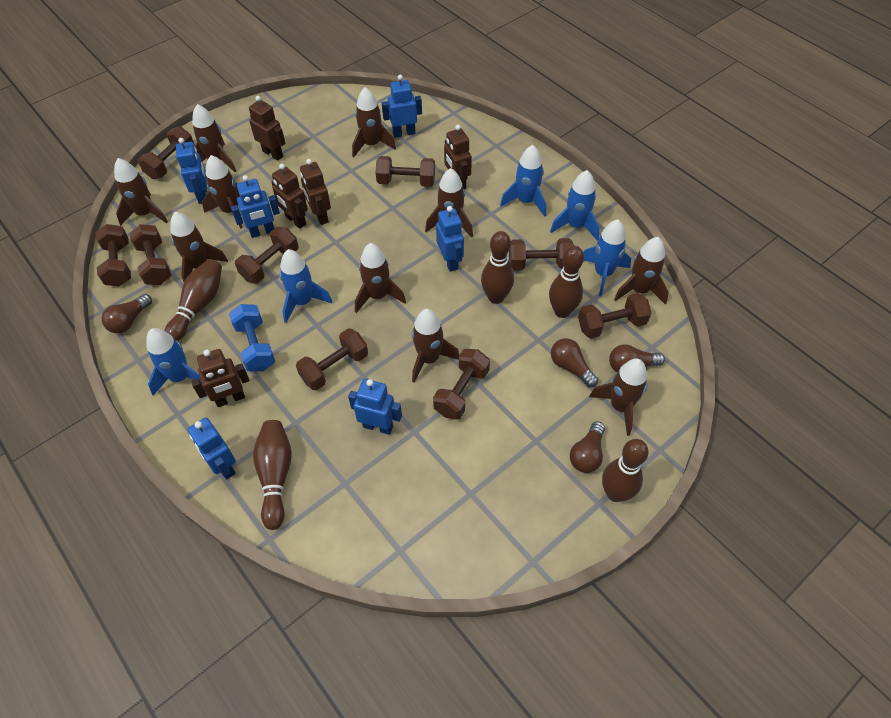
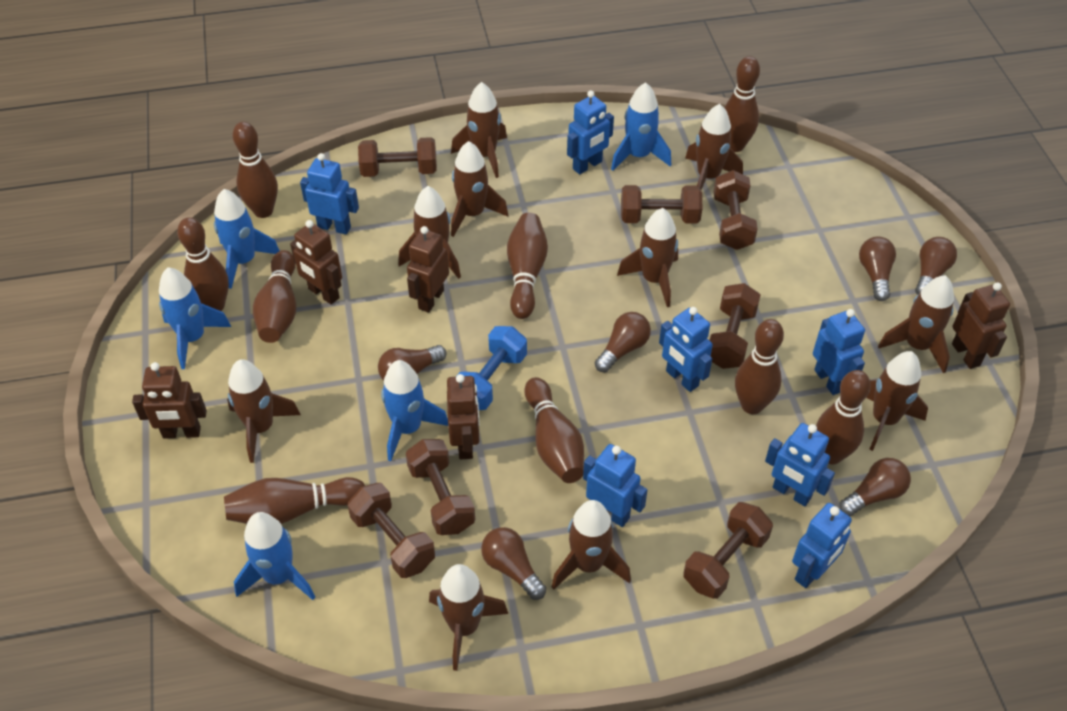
blue robot: [176,138,207,204] [188,418,236,479] [231,175,280,238] [348,379,402,435] [382,75,422,138] [436,206,464,272] = 6 -> [300,153,359,235] [567,91,614,174] [583,444,647,527] [659,307,713,392] [765,423,835,506] [792,503,852,588] [813,309,865,395] = 7
brown bowling pin: [164,259,222,341] [253,420,292,530] [481,231,514,304] [549,246,584,318] [602,439,649,502] = 5 -> [177,217,229,311] [224,477,365,524] [232,122,278,218] [253,250,296,343] [507,213,548,319] [525,377,584,483] [724,56,760,152] [735,319,784,414] [816,370,871,464] = 9
brown dumbbell: [96,224,131,287] [129,224,172,285] [138,127,195,179] [235,227,299,283] [296,328,368,390] [375,156,435,187] [433,349,490,420] [509,238,574,270] [578,293,651,339] = 9 -> [347,483,435,578] [358,137,437,177] [406,439,475,535] [621,185,702,223] [683,502,773,599] [709,283,760,369] [714,170,758,250] = 7
brown light bulb: [102,294,152,333] [551,338,598,387] [570,421,605,473] [609,344,665,373] = 4 -> [378,345,447,381] [481,527,546,600] [595,312,651,372] [839,458,911,516] [859,236,896,301] [915,237,957,295] = 6

